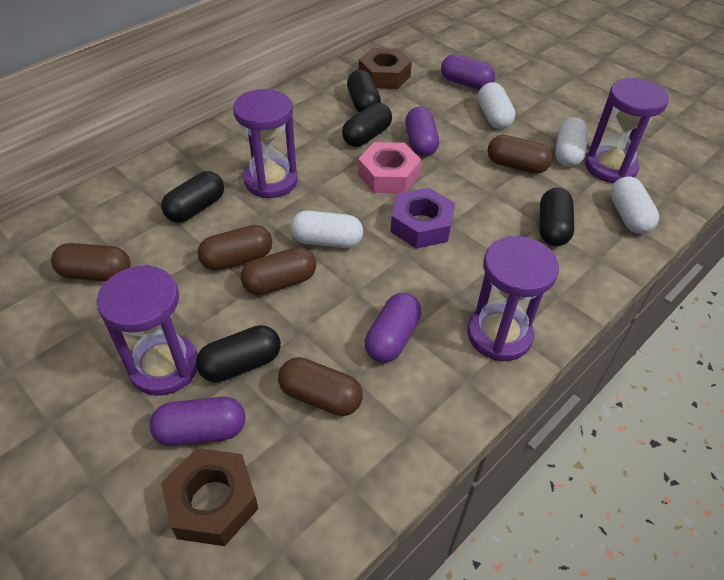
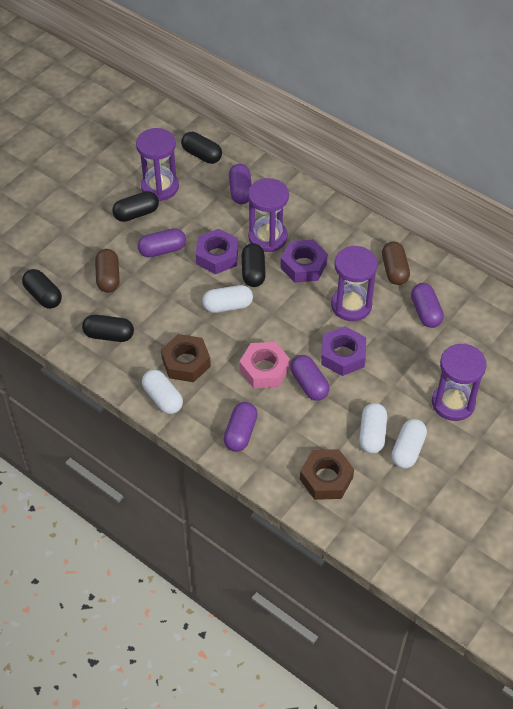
brown capsule: [51,243,130,281] [197,225,272,271] [241,247,316,295] [278,357,363,416] [488,135,553,174] = 5 -> [95,249,120,293] [382,241,410,285] = 2
purple capsule: [149,397,245,446] [365,293,422,363] [405,107,439,157] [441,54,495,90] = 4 -> [138,228,186,257] [224,402,258,452] [229,164,252,204] [290,355,330,401] [411,283,444,328] = 5
purple nut: [390,188,455,249] = 1 -> [196,229,238,274] [280,240,328,283] [321,326,366,376] = 3

